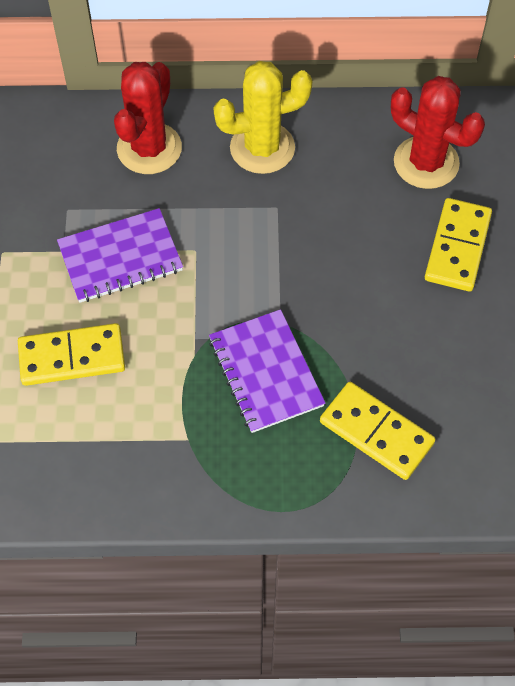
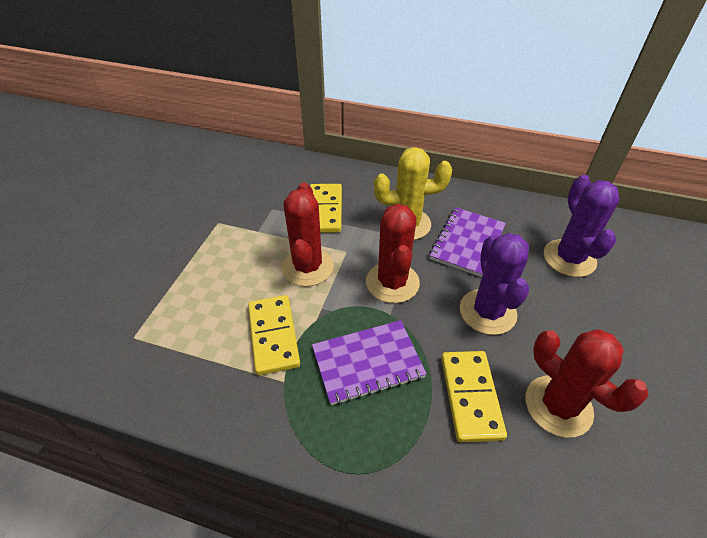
purple cactus: none = 0 -> [460,233,529,335] [544,175,619,277] = 2
red cactus: [114,62,182,174] [391,76,485,189] = 2 -> [281,183,334,287] [366,204,420,303] [525,329,649,437] = 3

